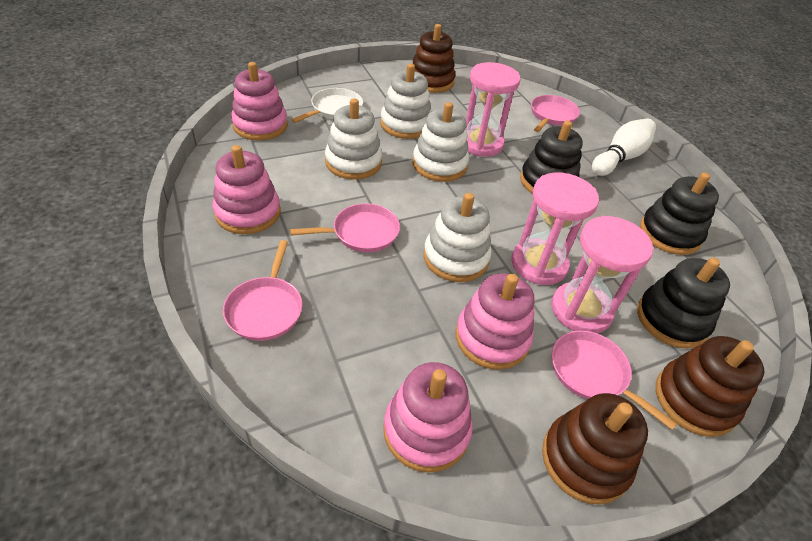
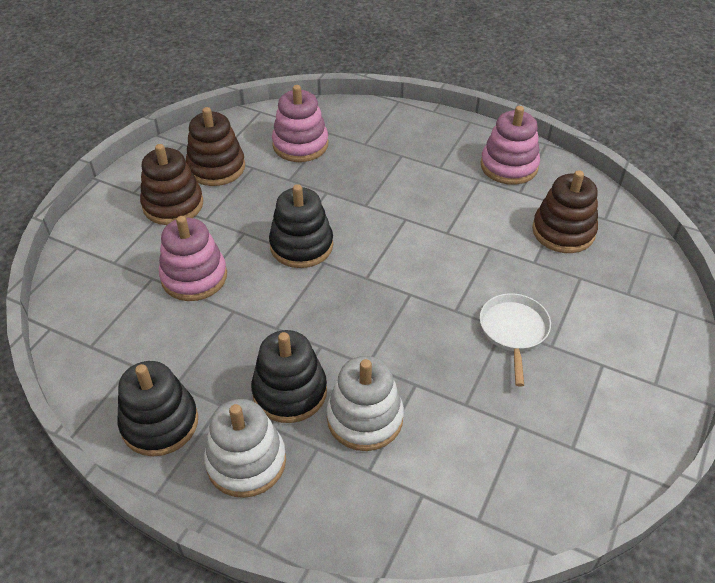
pink hourglass: [466,62,521,157] [511,173,599,285] [552,216,653,334] = 3 -> none = 0
pink pan: [223,240,302,341] [290,203,400,252] [531,95,580,132] [552,330,677,430] = 4 -> none = 0
pink stacking toy: [213,145,281,234] [231,62,288,140] [383,362,473,472] [455,273,535,370] = 4 -> [159,216,227,301] [272,85,328,162] [481,106,540,185] = 3
white bowling pin: [592,118,656,176] = 1 -> none = 0
white stacking toy: [325,98,382,180] [380,64,431,139] [412,102,469,182] [423,193,492,282] = 4 -> [204,399,286,498] [326,356,404,451] = 2

